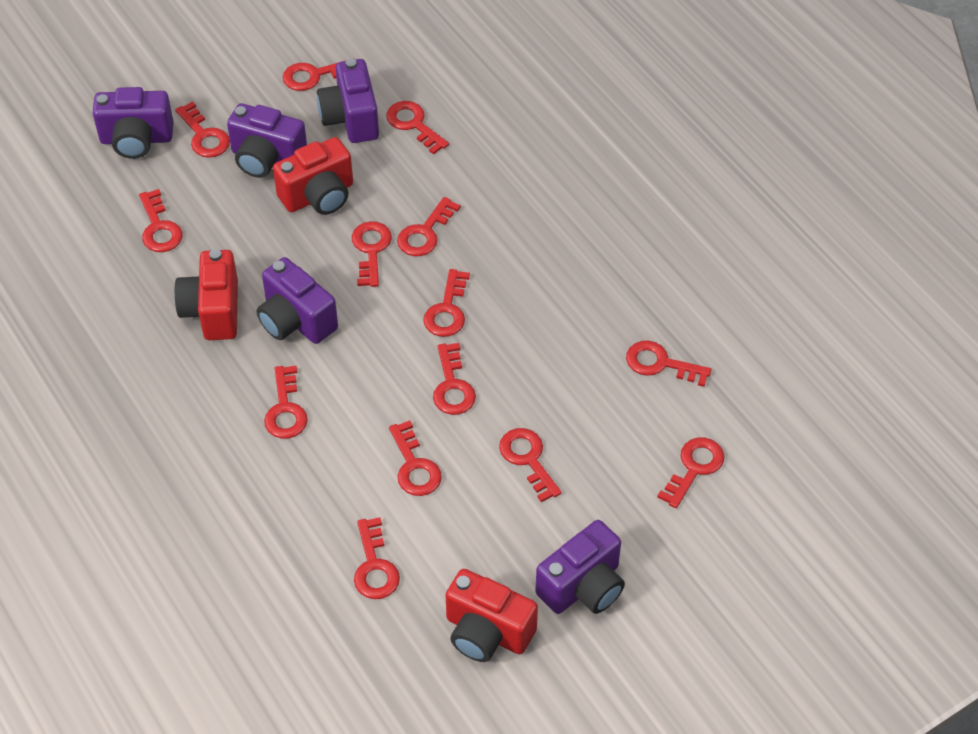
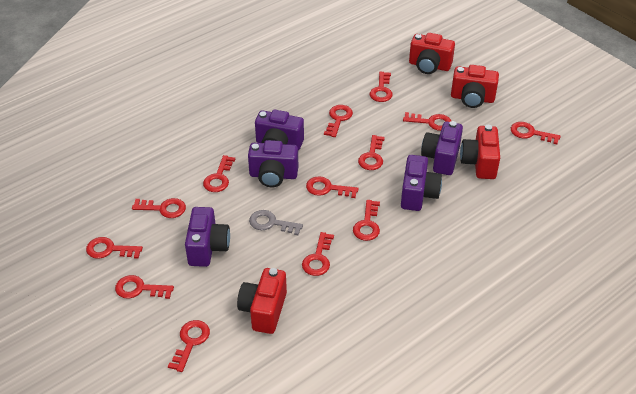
grey key: none = 0 -> [249,210,303,235] = 1
red camera: [174,249,238,340] [273,137,353,215] [446,569,538,662] = 3 -> [237,268,287,334] [409,33,455,74] [451,65,499,108] [460,125,500,179] = 4
red key: [139,189,183,252] [175,101,230,158] [264,366,308,439] [283,58,355,91] [352,221,392,287] [354,517,400,599] [386,101,449,155] [389,421,442,496] [397,197,461,256] [423,269,470,337] [433,343,476,415] [499,428,562,502] [626,341,711,387] [657,437,725,508] = 14 -> [86,237,143,259] [115,275,174,299] [132,198,186,218] [168,320,210,372] [203,155,235,192] [302,232,334,276] [306,176,359,198] [324,105,353,137] [353,200,380,241] [358,135,385,170] [370,72,393,102] [403,112,451,131] [511,122,561,144] = 13

